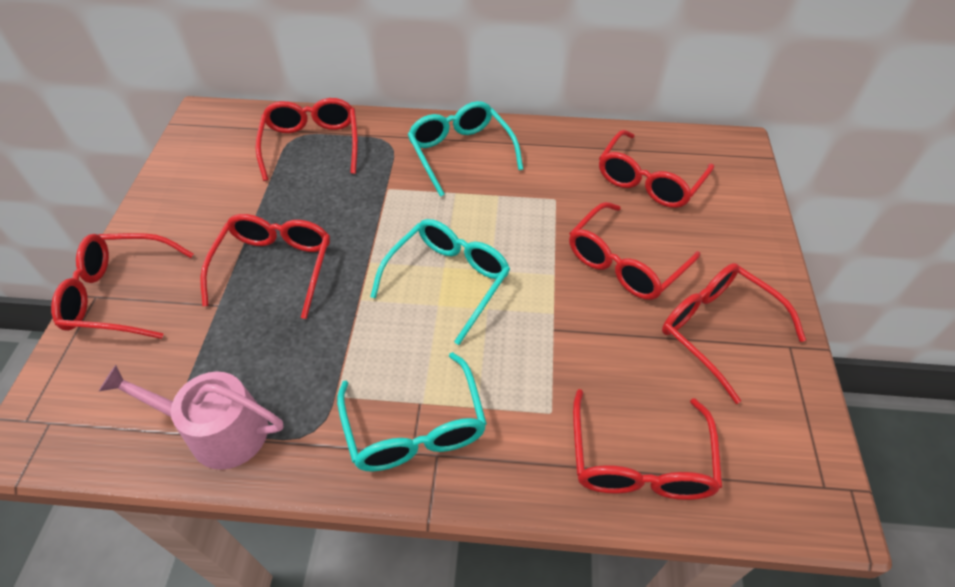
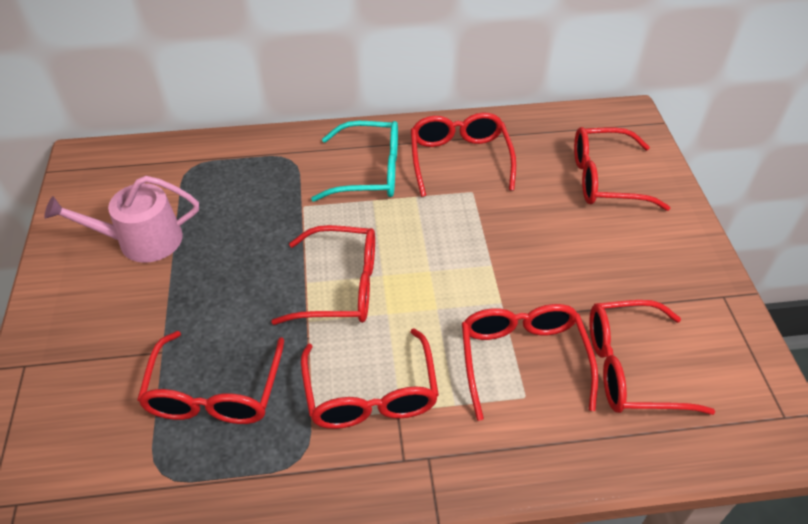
turquoise glasses: [337,352,487,471] [370,219,510,345] [407,101,523,197] = 3 -> [311,121,398,202] = 1

